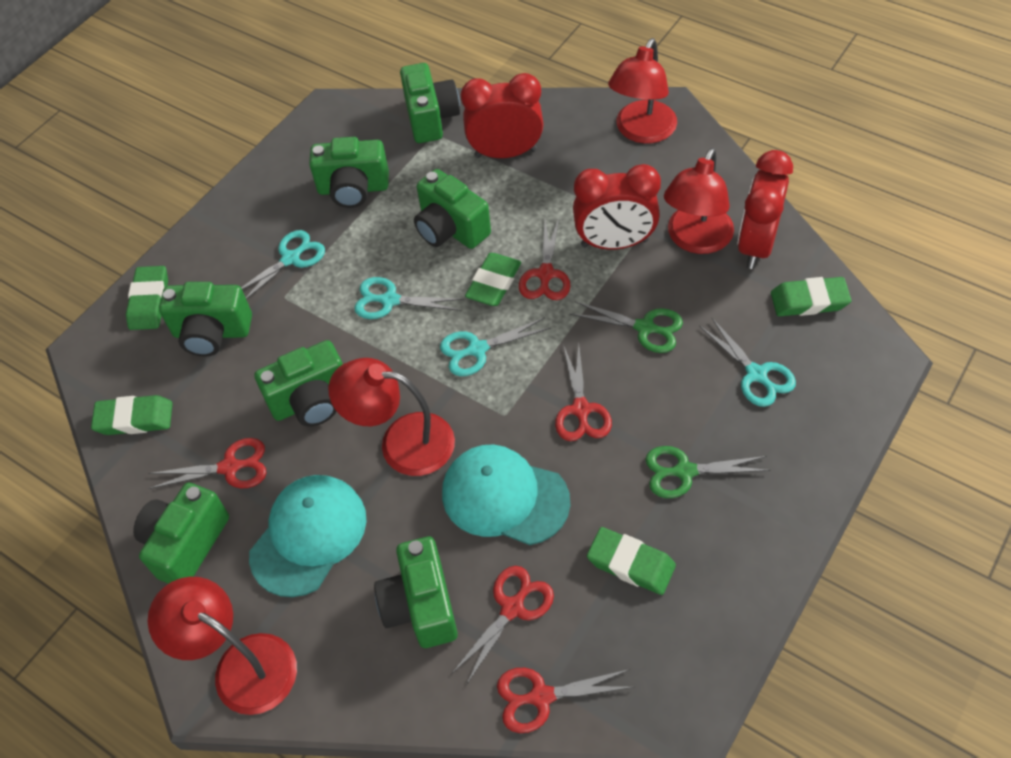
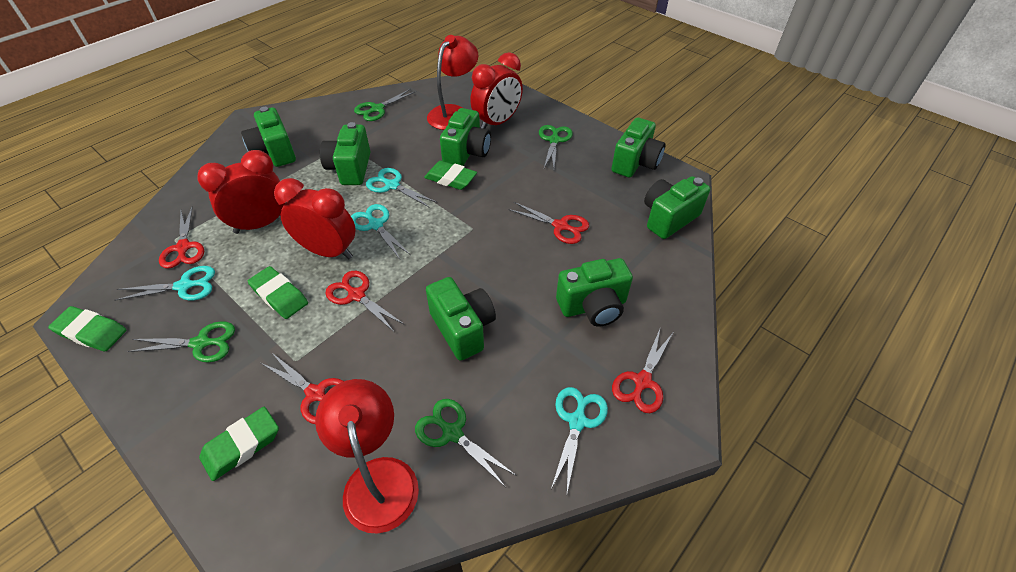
green eraser: [91,395,173,435] [126,266,168,330] [465,253,521,306] [587,527,676,595] [771,277,851,316] = 5 -> [48,306,126,351] [199,407,279,481] [248,266,308,319] [424,161,477,190] = 4
green scissors: [570,301,683,353] [645,446,770,498] = 2 -> [127,321,235,363] [354,89,416,121] [415,399,517,486] [539,125,573,168] = 4
red lamp: [148,577,297,715] [328,358,455,476] [608,38,677,144] [664,148,734,254] = 4 -> [315,379,419,534] [427,35,478,130] = 2
turquoise cap: [249,475,367,597] [442,444,570,545] = 2 -> none = 0

